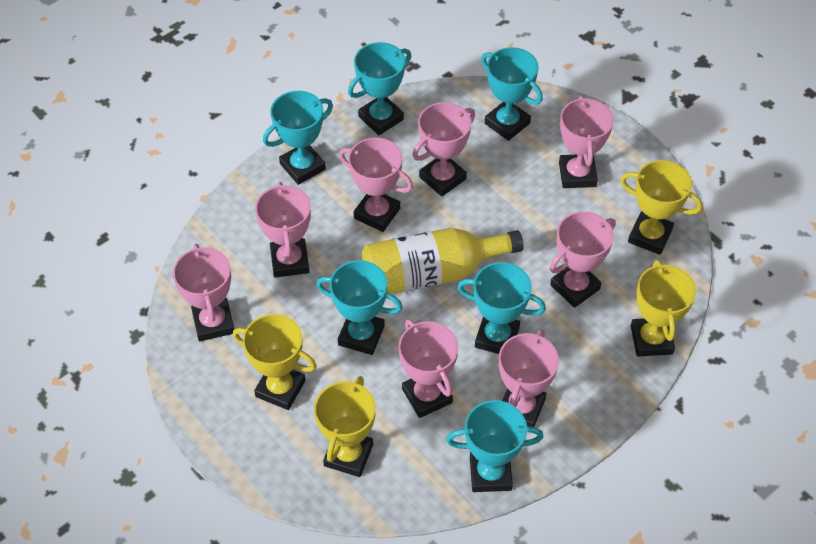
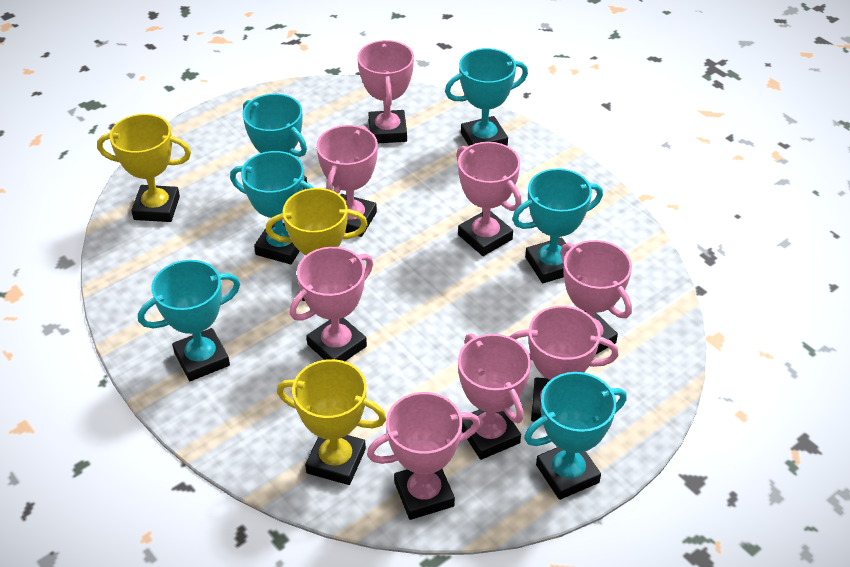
yellow bottle: [362,228,524,294] = 1 -> none = 0
yellow trophy: [233,314,317,410] [314,376,376,477] [620,160,703,255] [631,260,696,357] = 4 -> [97,114,191,222] [266,188,368,301] [277,359,386,485] = 3

